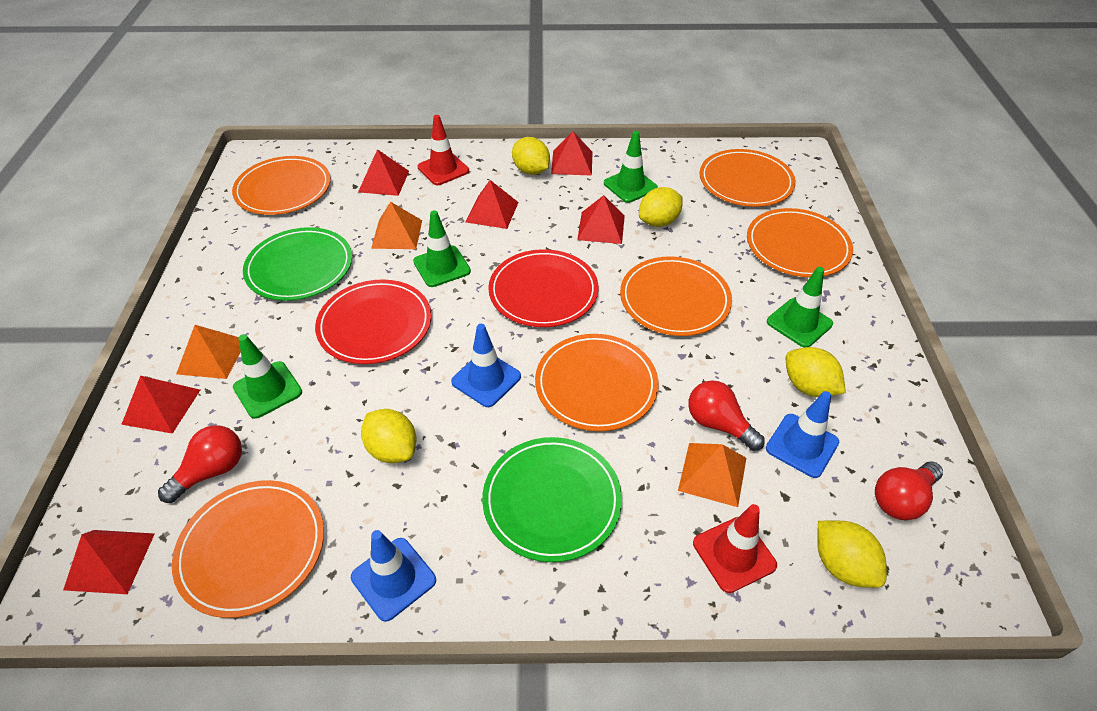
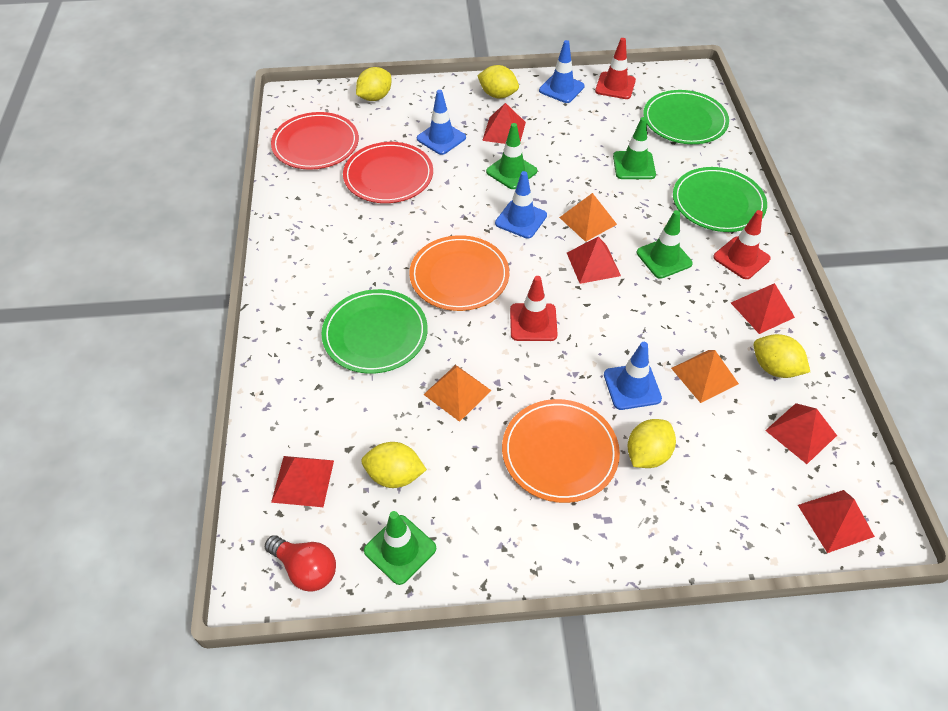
blue traffic cone: [351,530,436,622] [451,324,521,407] [766,391,839,478] = 3 -> [417,90,466,155] [495,171,547,239] [539,40,585,103] [604,342,662,410] = 4
green plate: [243,227,352,301] [482,437,622,562] = 2 -> [322,289,428,374] [643,90,729,144] [673,167,767,232] = 3
orange plate: [172,480,324,618] [232,156,331,215] [535,334,658,431] [620,256,732,336] [699,149,796,207] [747,208,853,278] = 6 -> [409,235,509,311] [502,399,620,503] = 2
red light bulb: [158,425,242,503] [688,380,765,451] [875,461,943,520] = 3 -> [265,535,336,592] = 1
red traffic cone: [417,115,469,185] [693,504,777,593] = 2 -> [510,276,558,341] [595,38,636,99] [713,210,770,279] = 3

